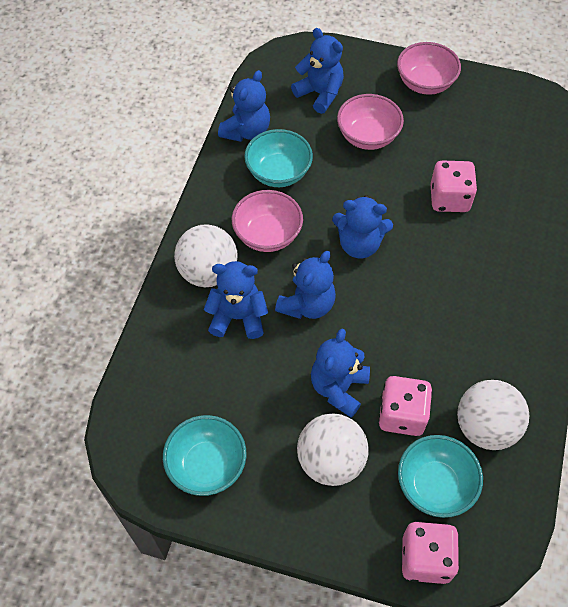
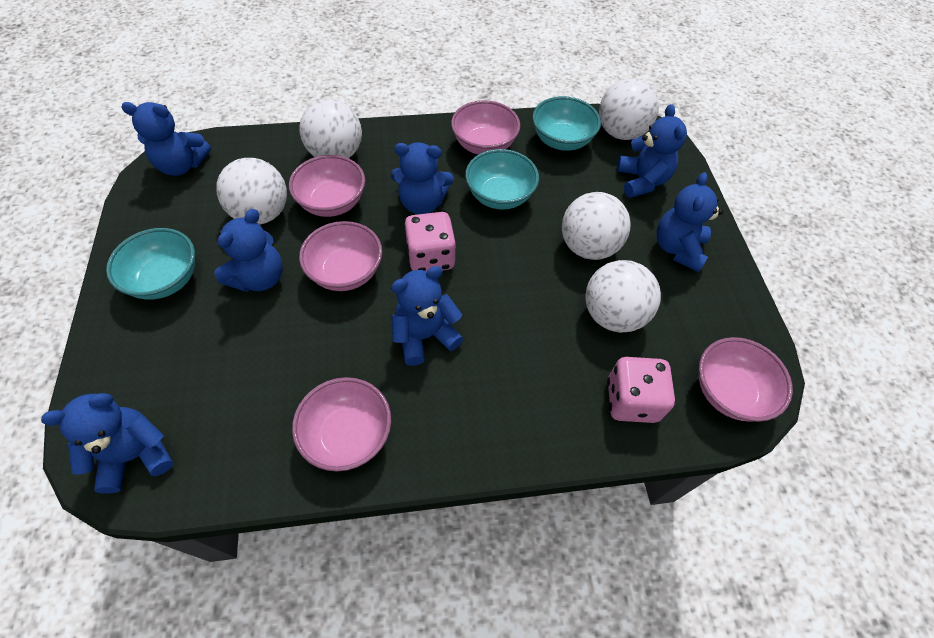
blue teddy bear: [204,261,268,339] [218,70,270,142] [275,251,336,319] [291,28,344,114] [311,329,370,418] [332,195,393,258] = 6 -> [41,393,173,494] [121,102,211,176] [214,209,283,292] [391,142,454,214] [391,266,463,366] [617,104,687,198] [657,172,723,272] = 7
pink bowl: [232,190,303,252] [337,94,404,150] [397,42,461,95] = 3 -> [289,155,365,217] [292,377,391,471] [299,221,382,291] [451,100,520,154] [699,337,793,422] = 5
pink dice: [378,376,433,436] [402,521,460,584] [430,161,477,212] = 3 -> [404,212,455,271] [607,357,675,423] = 2
white ball: [174,224,238,287] [297,413,369,486] [457,380,529,450] = 3 -> [216,158,287,225] [300,99,362,158] [562,192,630,260] [585,260,661,333] [599,79,659,140] = 5

